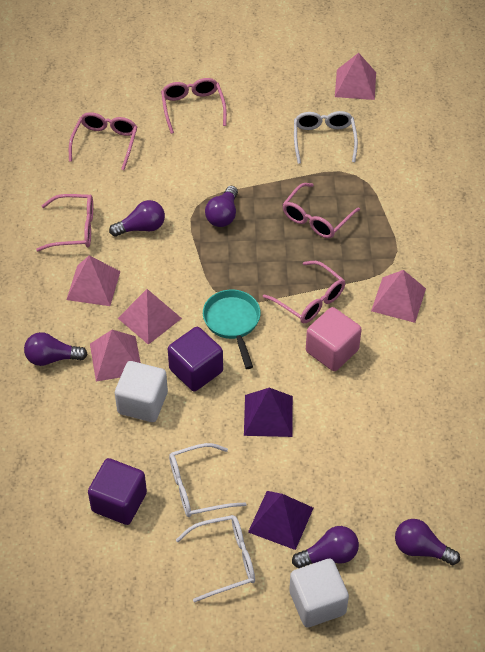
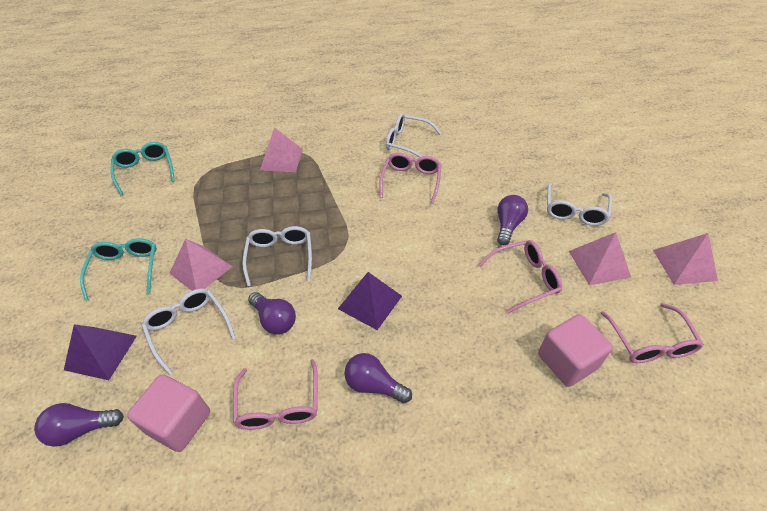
pink cube: [306,307,362,371] = 1 -> [127,374,210,452] [538,314,613,387] = 2
pink glasses: [36,194,93,251] [69,112,137,170] [161,78,227,134] [263,261,345,323] [282,183,360,238] = 5 -> [233,359,318,430] [379,153,441,204] [479,240,562,313] [601,303,704,363] = 4
pink pyramid: [66,256,121,306] [90,330,141,381] [118,289,182,345] [335,53,376,100] [371,270,426,323] = 5 -> [169,239,233,291] [260,127,303,172] [569,232,631,285] [653,233,718,285] = 4
purple cube: [88,458,147,525] [168,327,223,391] = 2 -> none = 0
purple light bulb: [24,332,88,366] [109,200,165,237] [205,186,238,227] [292,526,359,568] [395,519,460,565] = 5 -> [34,403,124,447] [248,292,296,335] [345,353,412,404] [497,195,528,245] = 4
turquoise glasses: none = 0 -> [80,238,157,301] [111,142,175,196] = 2
turquoise pan: [203,290,261,369] = 1 -> none = 0
white cube: [115,361,168,422] [289,559,349,627] = 2 -> none = 0
white glasses: [169,443,247,517] [176,515,255,603] [294,111,358,164] = 3 -> [142,289,236,375] [242,226,312,287] [386,113,442,158] [547,183,612,226] = 4

